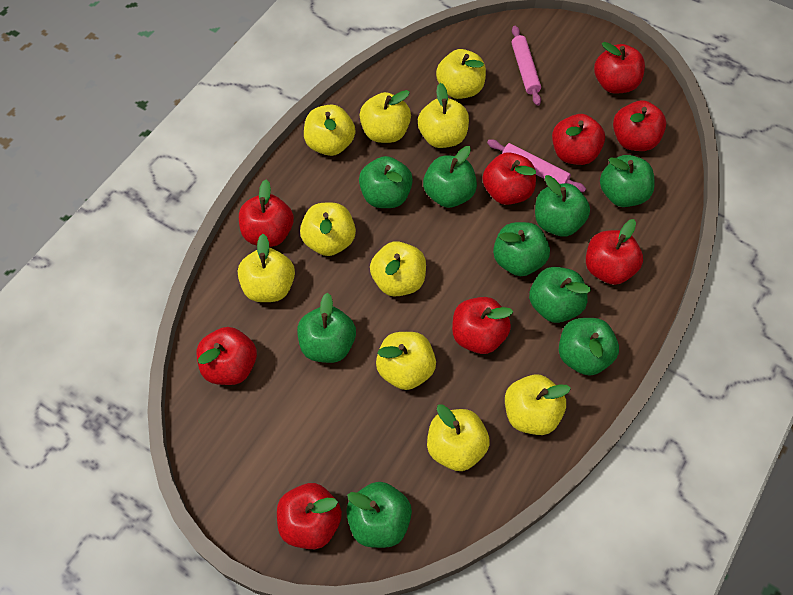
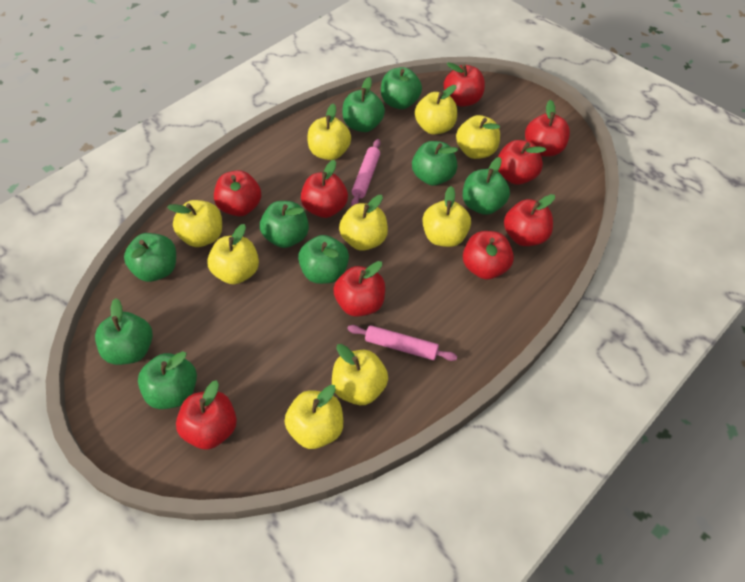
yellow apple: [238,234,295,302] [300,203,356,256] [304,105,355,156] [359,90,411,143] [370,241,426,297] [376,332,436,390] [418,83,469,148] [427,404,490,471] [436,49,486,99] [505,375,571,435] = 10 -> [167,200,222,247] [207,224,259,284] [285,385,343,449] [308,103,351,160] [332,344,388,405] [339,195,388,251] [415,85,457,135] [423,186,471,247] [456,115,500,159] = 9

